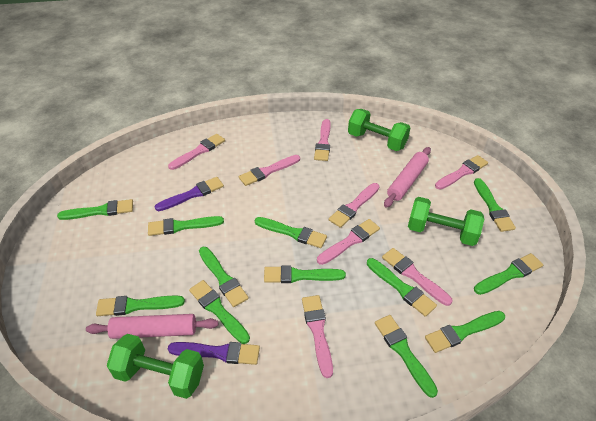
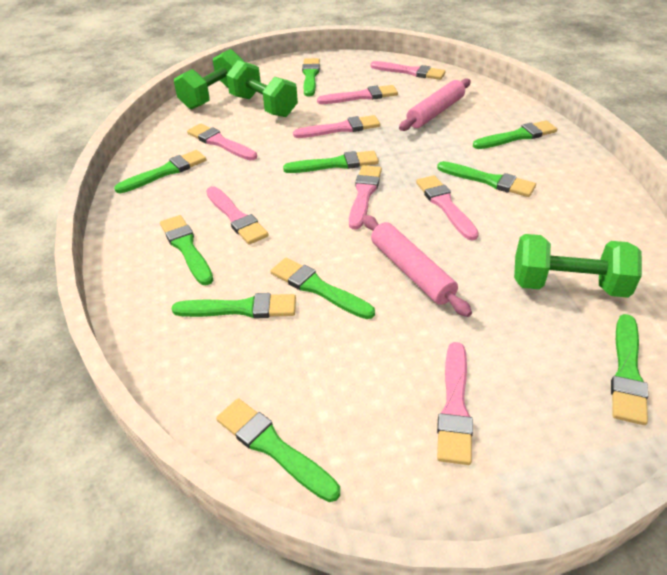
green brush: [57,199,133,220] [96,296,185,316] [148,216,224,236] [189,280,250,344] [199,247,249,307] [255,217,327,248] [264,265,346,283] [367,258,437,317] [375,315,438,398] [425,311,505,353] [474,178,516,232] [474,253,543,295] = 12 -> [114,150,207,194] [160,215,213,286] [172,293,296,318] [216,398,340,502] [270,258,375,319] [283,151,379,173] [302,58,320,96] [437,161,536,197] [473,120,557,149] [611,314,648,425] = 10
purple brush: [155,177,224,211] [168,342,260,365] = 2 -> none = 0

